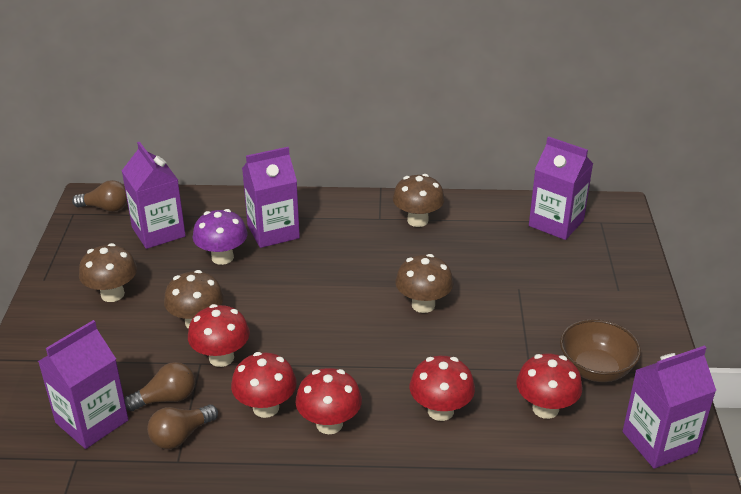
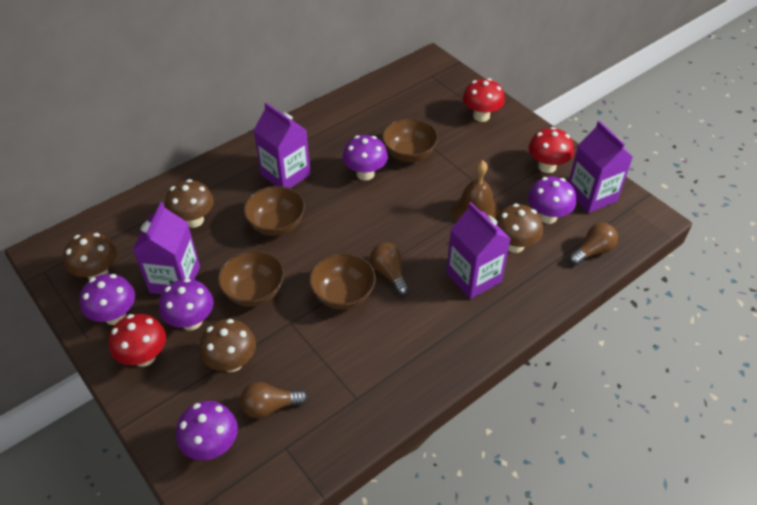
brown bell: none = 0 -> [451,160,499,222] = 1
brown bowl: [560,319,641,382] = 1 -> [217,250,284,307] [243,186,305,236] [309,253,376,310] [382,118,438,162] = 4
purple carton: [38,320,129,449] [122,142,186,249] [242,147,300,248] [529,136,593,240] [623,346,716,469] = 5 -> [133,202,200,294] [253,103,311,188] [446,202,511,299] [569,121,633,213] = 4
purple mushroom: [193,209,248,265] = 1 -> [80,274,135,325] [159,278,214,330] [176,401,238,460] [342,135,388,181] [528,177,576,224] = 5
red mushroom: [188,304,250,367] [231,352,297,418] [295,368,362,434] [409,356,475,421] [516,354,582,419] = 5 -> [109,314,166,367] [463,78,505,122] [528,127,574,173] = 3

